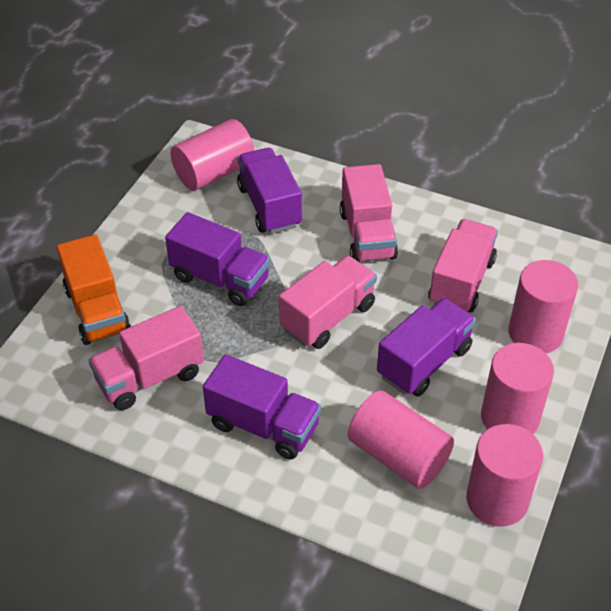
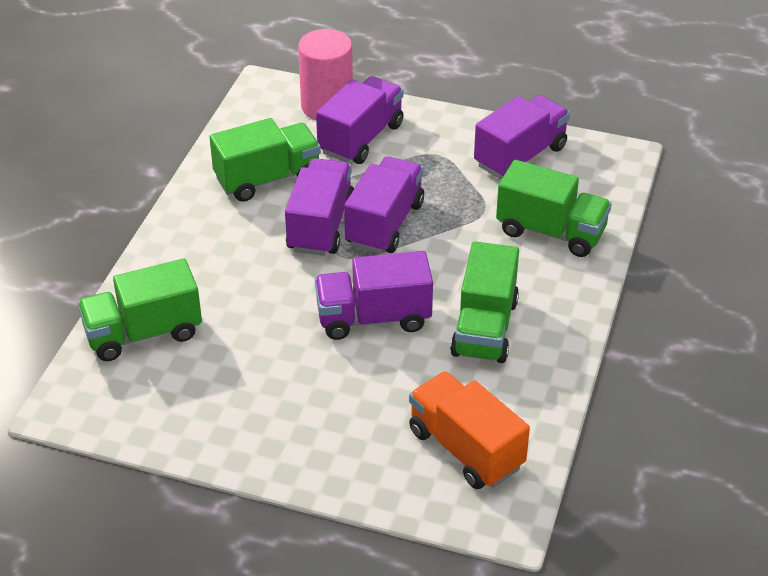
green truck: none = 0 -> [77,259,202,361] [209,118,321,202] [450,241,519,363] [496,160,612,257] = 4
pink cylinder: [171,119,255,191] [348,390,454,489] [466,424,543,527] [481,343,554,434] [509,260,578,353] = 5 -> [298,29,353,120] = 1
pink truck: [89,306,204,410] [279,256,377,349] [340,164,398,262] [428,219,498,312] = 4 -> none = 0
purple truck: [165,212,270,306] [203,354,321,459] [237,148,302,234] [377,298,476,397] = 4 -> [285,158,354,256] [315,251,433,340] [316,76,404,164] [344,156,424,254] [474,95,570,179] = 5

